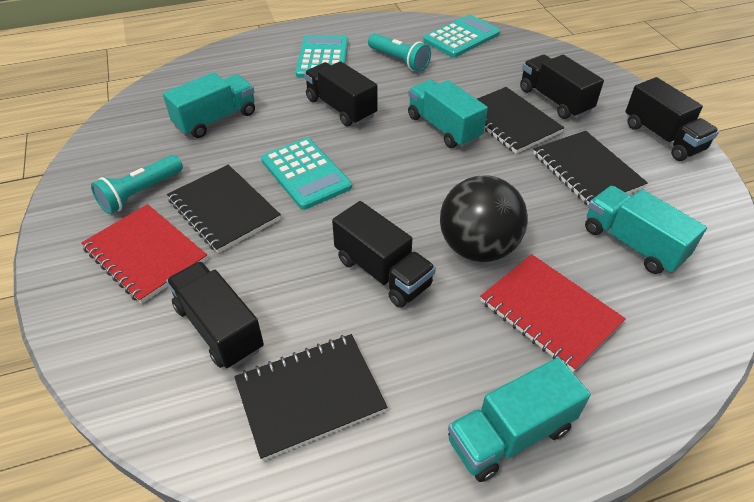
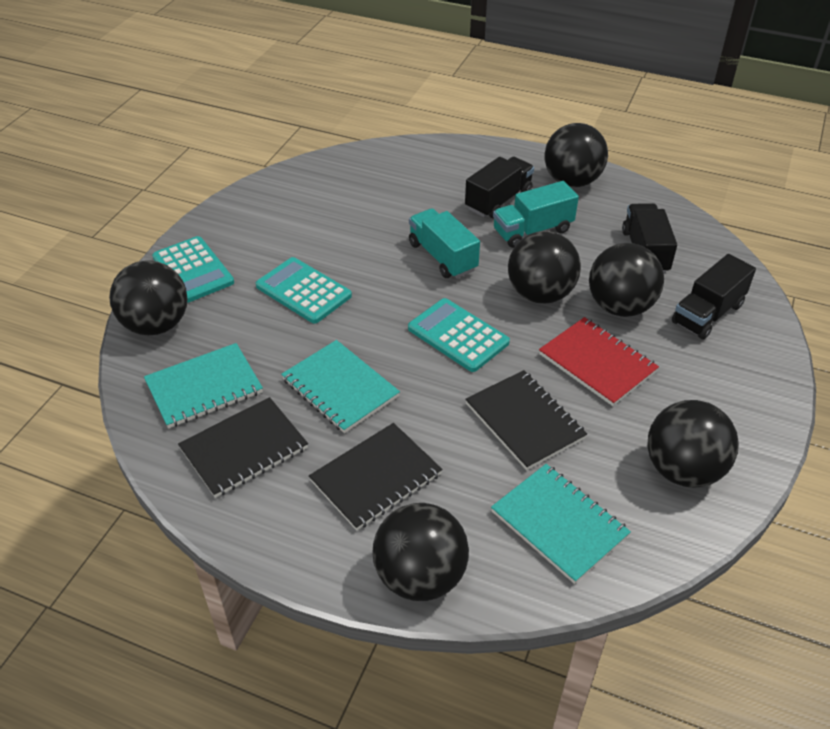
black ball: [440,175,528,262] = 1 -> [109,260,188,335] [372,503,469,601] [508,231,581,304] [544,123,608,187] [589,243,664,317] [647,400,739,488] = 6
black notebook: [167,165,281,253] [234,334,388,461] [477,87,564,154] [533,131,648,205] = 4 -> [178,397,308,498] [309,423,442,531] [465,370,587,470] = 3
black truck: [166,261,264,368] [304,61,377,126] [332,201,436,308] [520,55,604,119] [625,77,719,161] = 5 -> [465,157,534,219] [622,203,677,274] [672,254,756,339] = 3
red notebook: [81,204,208,304] [480,254,626,372] = 2 -> [539,317,659,406] = 1
turquoise flashlight: [91,155,183,214] [368,34,431,72] = 2 -> none = 0
turquoise notebook: none = 0 -> [144,343,263,428] [281,340,400,433] [491,464,631,584] = 3
turquoise truck: [163,72,255,138] [408,80,488,148] [448,357,591,482] [585,186,707,274] = 4 -> [409,208,480,278] [493,181,579,248] = 2

